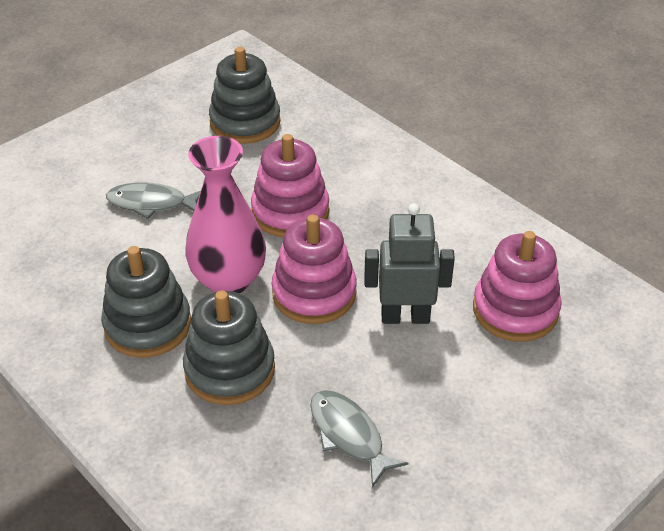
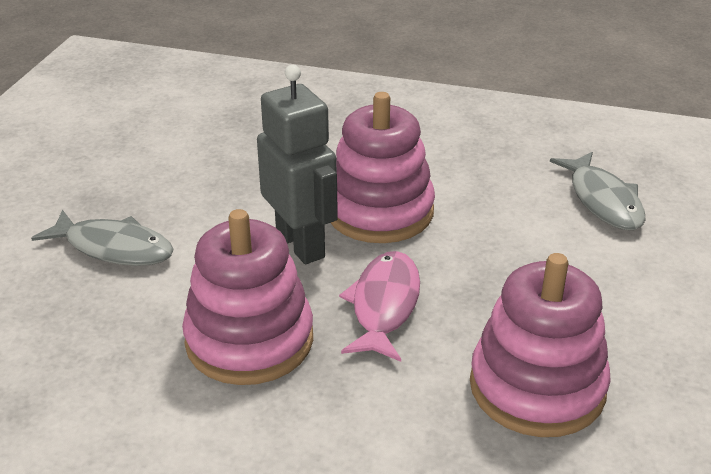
grey stacking toy: [101,246,191,358] [183,290,275,405] [209,47,281,144] = 3 -> none = 0
pink fish: none = 0 -> [339,251,420,362] = 1
pink vase: [185,136,266,293] = 1 -> none = 0

